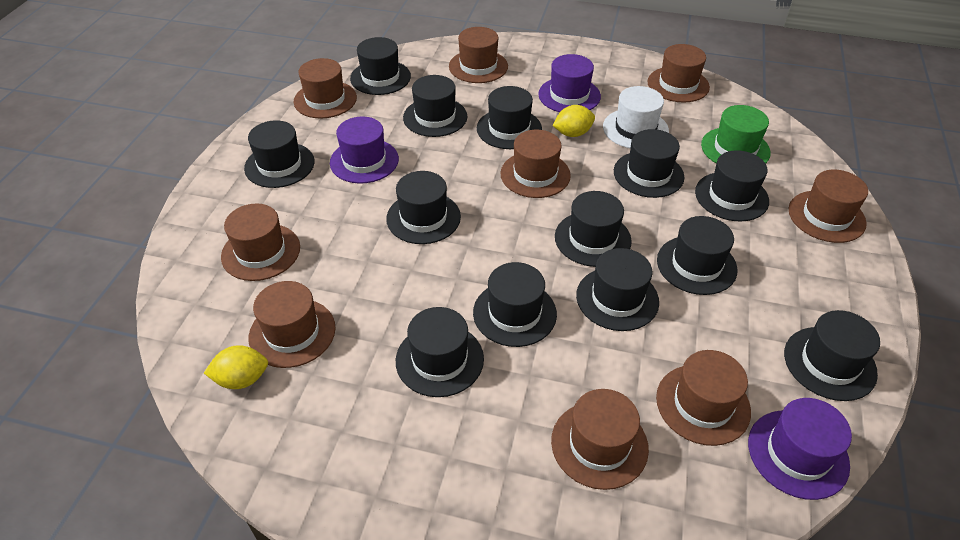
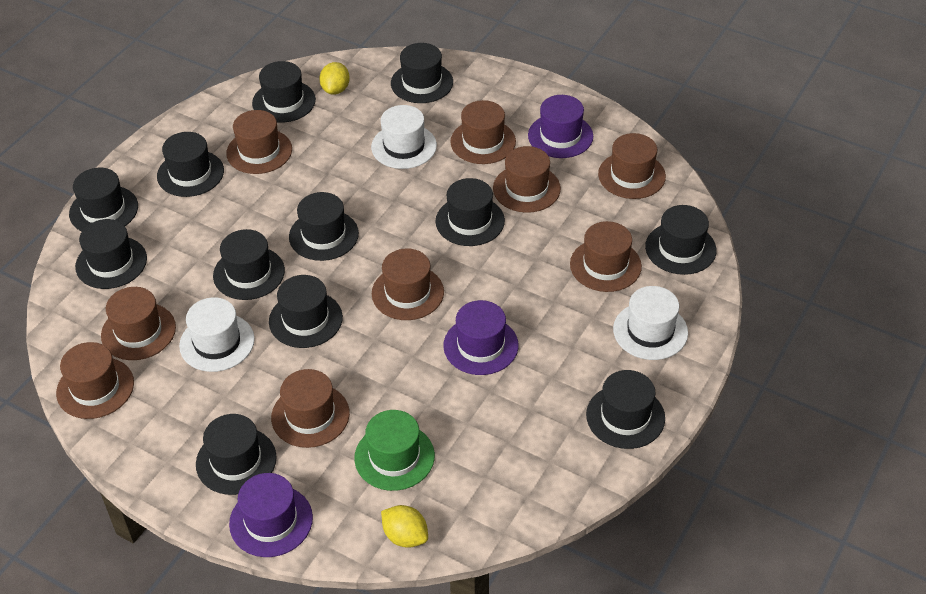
black hat: [244,120,315,188] [350,37,411,95] [386,171,461,244] [396,307,484,397] [403,75,468,137] [473,262,557,347] [477,86,542,149] [555,191,632,267] [576,248,659,331] [614,129,685,198] [657,216,738,295] [695,150,769,221] [784,310,880,401] = 13 -> [69,168,138,231] [75,219,147,289] [157,132,224,197] [196,414,277,495] [213,229,285,300] [252,61,316,123] [269,275,343,348] [289,192,359,261] [391,43,453,103] [435,178,505,246] [586,370,665,449] [645,205,717,275] = 12
white hat: [603,86,669,148] = 1 -> [179,297,255,372] [371,105,437,169] [613,286,688,360] = 3

